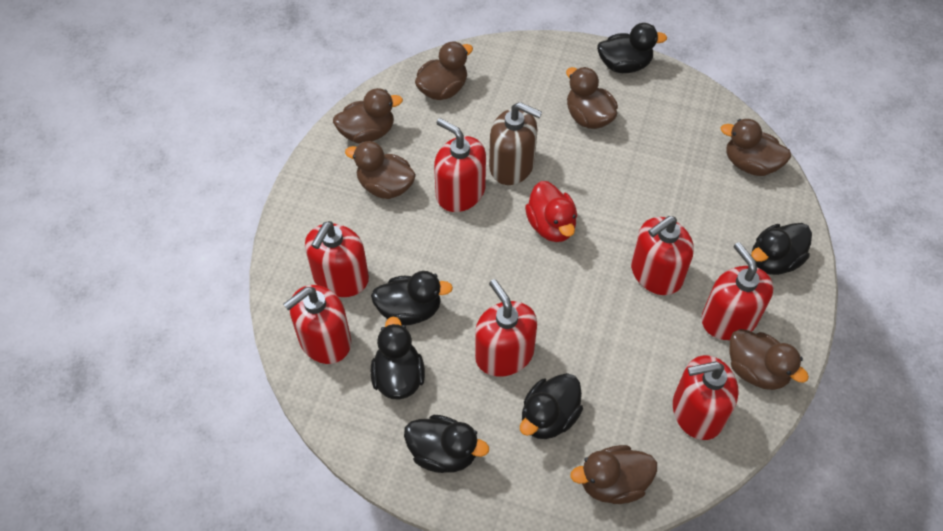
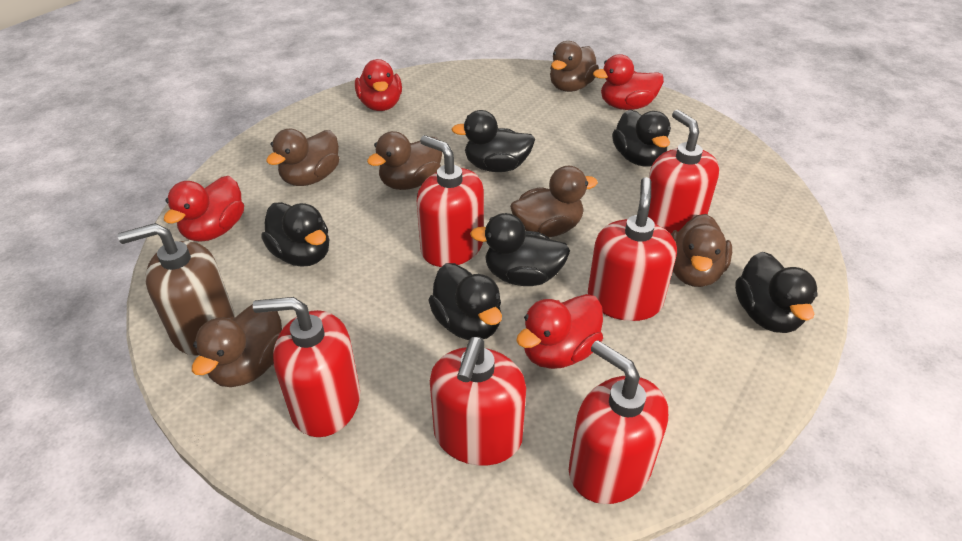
brown duck: [333,88,403,144] [345,141,416,199] [415,41,473,100] [566,67,618,129] [570,445,657,504] [721,119,791,176] [729,329,809,390] = 7 -> [192,304,282,387] [266,129,339,186] [367,131,442,190] [510,166,598,237] [550,41,599,92] [671,214,732,287] = 6
red duck: [525,181,577,242] = 1 -> [164,176,244,242] [355,59,402,111] [516,294,603,369] [593,54,664,110] = 4
red soap dispenser: [283,285,351,364] [305,221,369,297] [434,118,486,212] [475,279,537,377] [631,216,694,295] [673,355,739,440] [701,242,773,340] = 7 -> [253,297,360,437] [417,135,484,267] [430,337,526,466] [569,340,668,504] [588,177,677,321] [648,110,719,234] = 6

